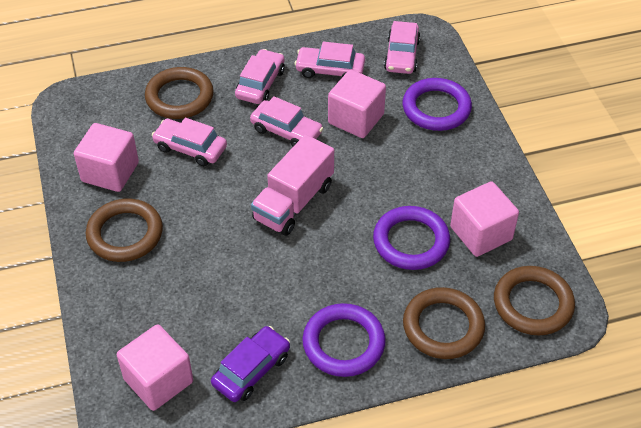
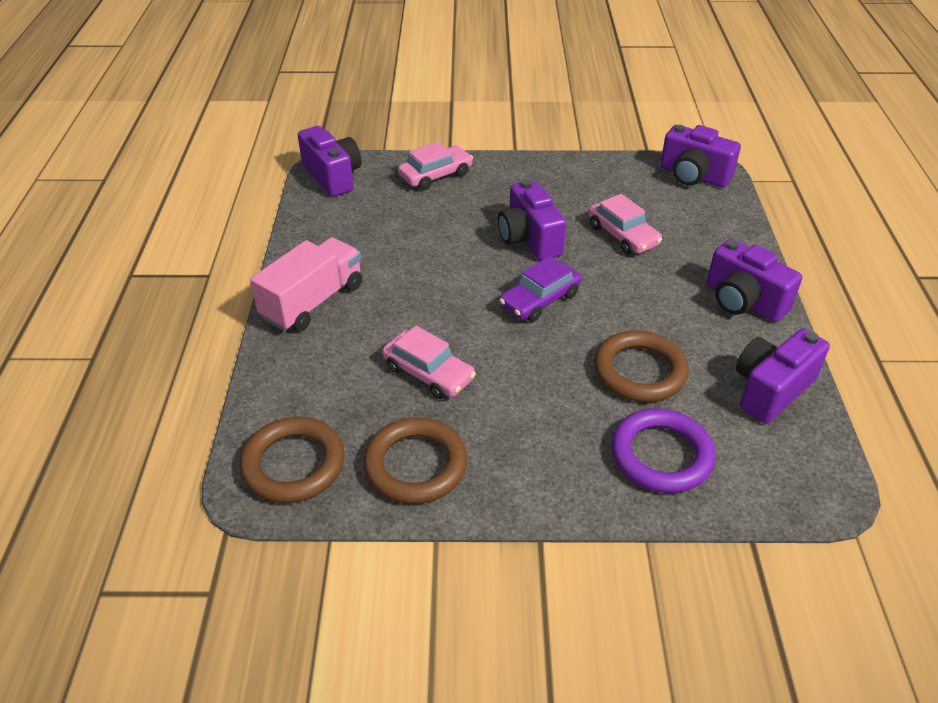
brown ring: [86,199,163,262] [145,67,214,119] [403,287,485,359] [494,266,575,336] = 4 -> [240,417,345,503] [363,417,468,504] [594,330,689,402] = 3
pink car: [152,118,227,166] [235,49,285,104] [250,96,323,146] [295,42,365,78] [384,21,421,74] = 5 -> [382,326,476,399] [398,142,473,190] [588,194,662,254] = 3
pink cube: [74,123,139,192] [117,324,193,411] [328,70,386,138] [450,181,519,257] = 4 -> none = 0
purple camera: none = 0 -> [298,126,361,197] [498,180,567,261] [660,125,741,187] [707,239,802,322] [736,329,830,424] = 5
purple ring: [302,303,386,377] [373,206,450,270] [403,78,472,131] = 3 -> [611,408,715,493] = 1

